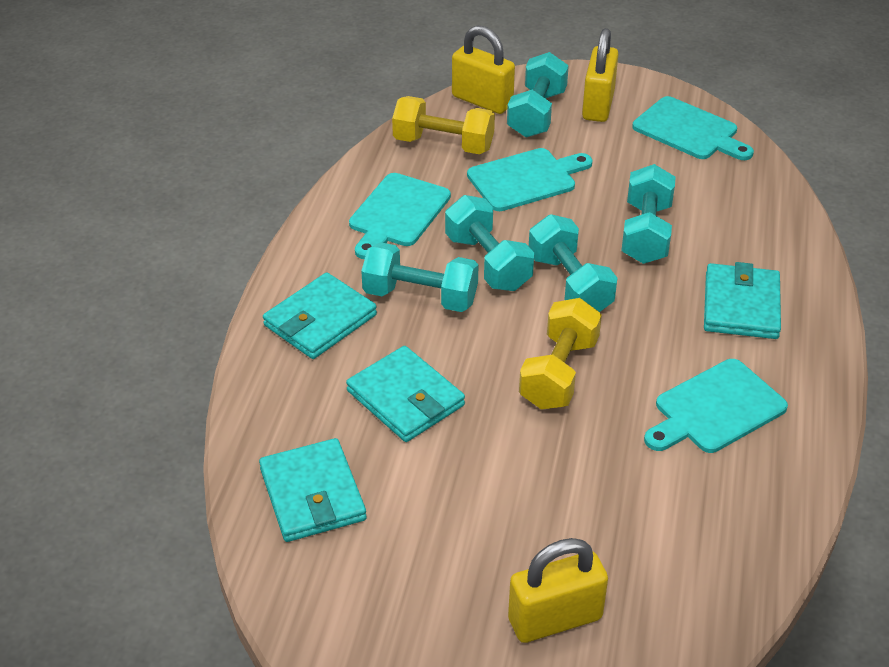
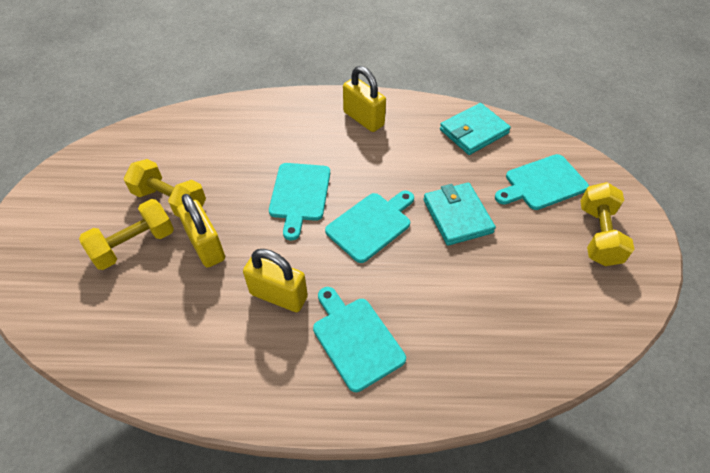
turquoise dumbbell: [361,242,479,312] [445,195,534,291] [507,52,569,138] [529,214,617,312] [621,164,676,264] = 5 -> none = 0
turquoise wallet: [259,438,367,542] [263,272,377,359] [346,346,465,442] [704,262,781,339] = 4 -> [423,183,496,246] [440,103,511,155] = 2
yellow dumbbell: [392,96,495,154] [519,298,602,409] = 2 -> [79,199,174,270] [124,159,206,218] [580,182,635,266] = 3

